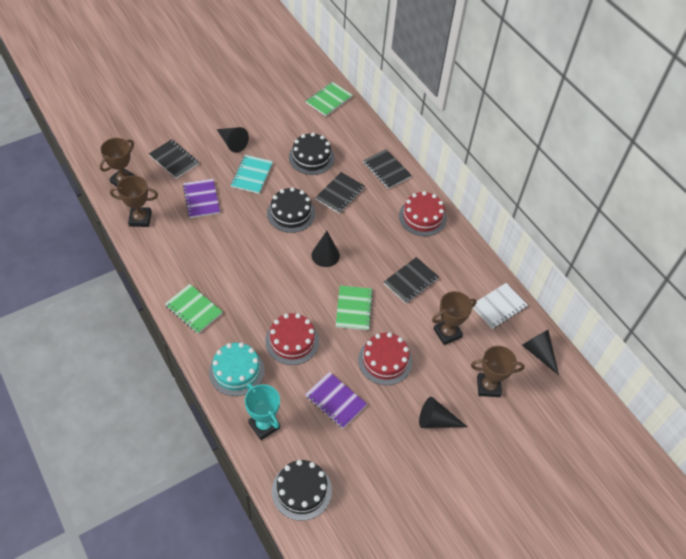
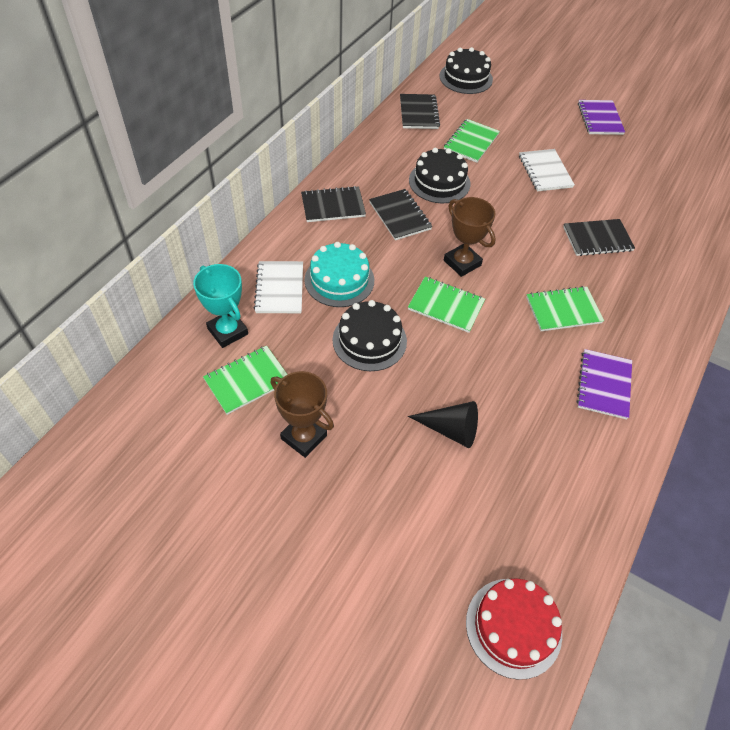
black cone: [217,127,249,153] [311,231,340,267] [419,397,467,428] [522,330,559,375] = 4 -> [408,401,478,448] = 1
brown trophy: [100,138,136,187] [110,175,158,227] [432,291,477,345] [471,346,525,397] = 4 -> [270,371,334,458] [444,197,496,277] = 2
green notebook: [165,284,223,334] [306,82,352,116] [336,286,373,330] = 3 -> [203,345,288,415] [408,277,485,333] [444,119,500,163] [526,286,604,331] = 4
red cake: [265,313,319,365] [358,332,412,385] [399,191,447,236] = 3 -> [466,578,562,680] = 1
turquoise notebook: [231,155,273,194] = 1 -> none = 0
white notebook: [473,283,528,329] = 1 -> [254,261,303,313] [519,149,575,192] = 2

